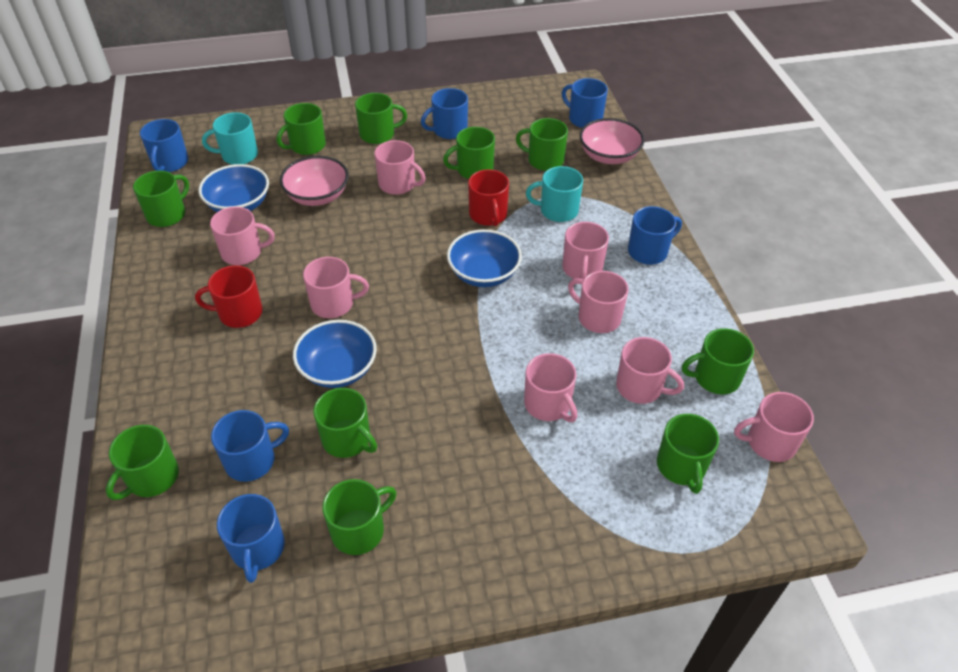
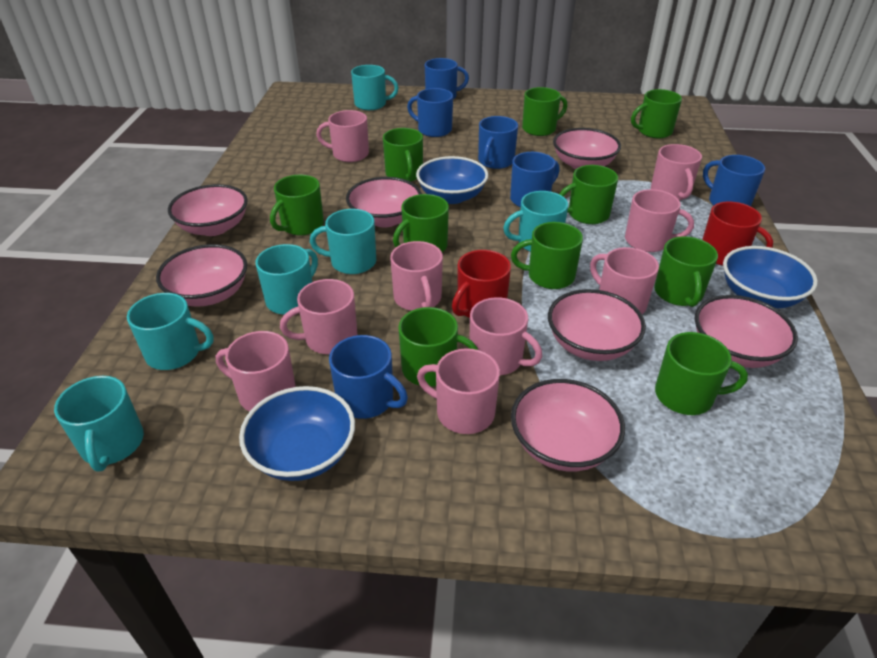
pink bowl: [280,156,349,206] [580,118,644,164] = 2 -> [156,244,247,306] [168,184,248,236] [346,177,422,228] [511,379,625,471] [548,289,646,361] [553,128,621,170] [695,295,798,368] = 7
pink mug: [210,207,275,265] [303,257,369,318] [374,140,426,195] [524,353,577,422] [562,222,609,279] [568,271,629,333] [616,337,684,404] [734,392,814,462] = 8 -> [215,331,296,411] [280,279,357,354] [316,110,369,162] [390,241,443,311] [417,348,500,434] [470,297,543,375] [590,247,659,314] [625,189,694,252] [651,144,702,200] = 9
turquoise mug: [202,112,258,165] [526,166,583,222] = 2 -> [54,376,144,472] [127,293,214,370] [256,244,318,315] [310,209,376,274] [351,65,399,110] [503,191,568,252] = 6

